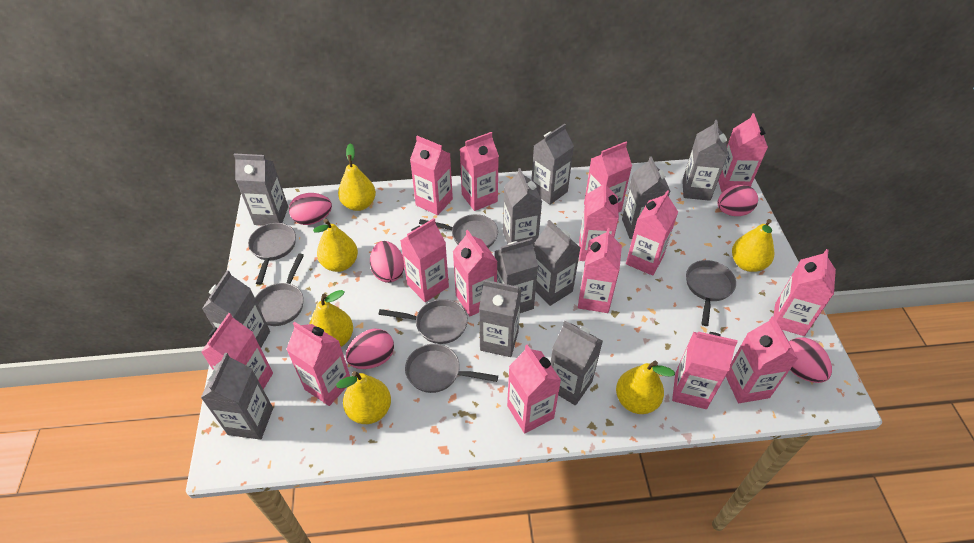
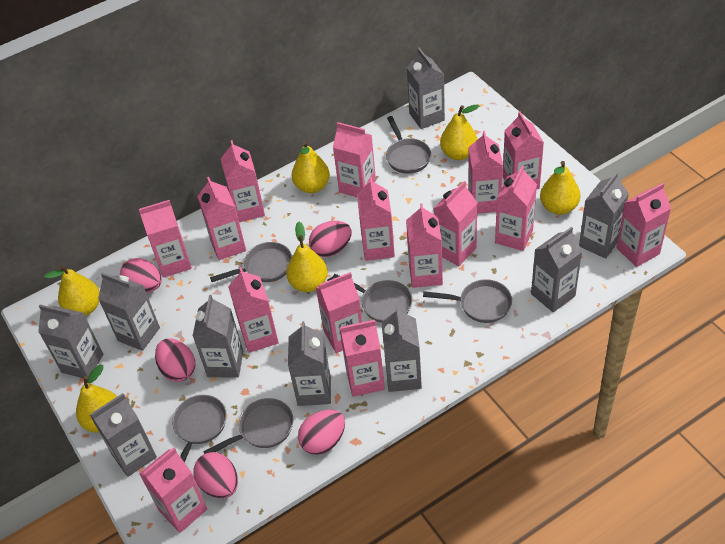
grey carton: [201,353,273,440] [202,270,270,348] [234,153,288,226] [479,280,521,357] [495,238,538,313] [503,168,542,246] [532,124,574,205] [534,220,580,306] [551,321,603,406] [622,156,670,239] [682,120,728,201] = 11 -> [38,305,103,378] [90,393,157,477] [98,273,160,351] [193,295,243,378] [288,321,331,406] [381,306,422,392] [407,48,445,129] [531,227,582,312] [579,172,629,259] = 9

